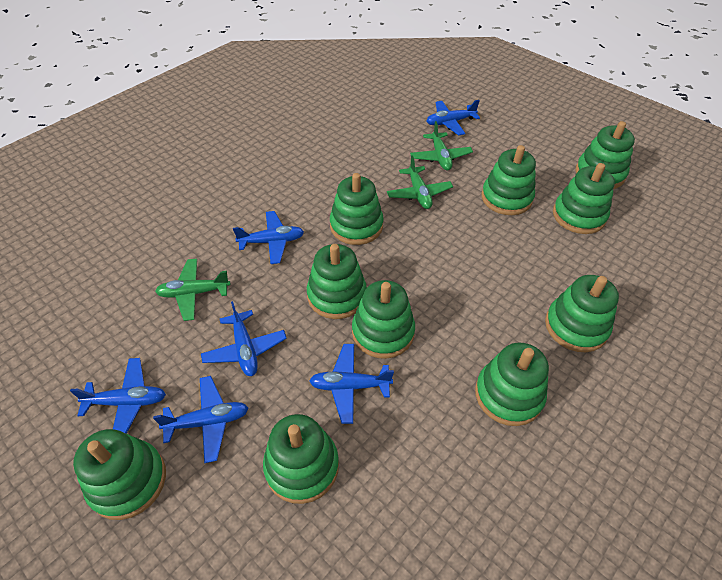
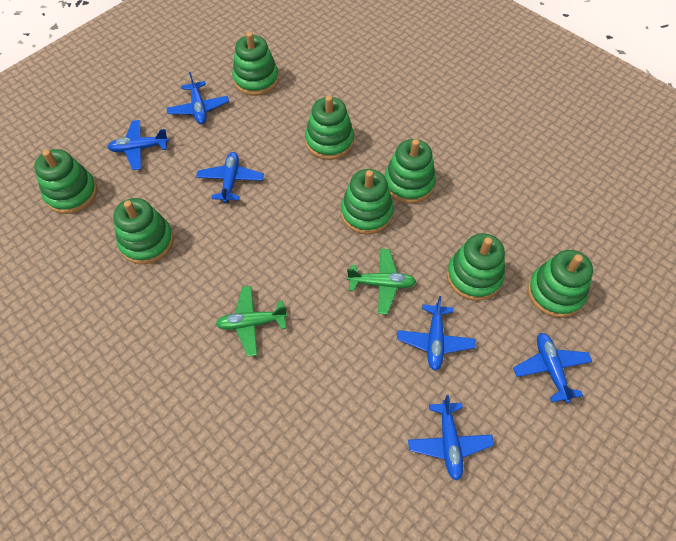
green plane: [155,258,230,321] [387,155,453,209] [410,121,473,171] = 3 -> [216,286,288,357] [347,249,416,314] = 2
green stacking toy: [73,429,166,520] [263,414,339,504] [307,244,367,319] [330,173,384,245] [352,280,415,359] [475,343,549,426] [481,145,536,215] [545,275,619,352] [553,163,615,234] [576,121,635,189] = 10 -> [34,149,97,214] [113,198,174,264] [232,32,279,96] [305,96,354,160] [341,169,394,235] [385,139,436,204] [447,233,505,301] [528,250,593,318] = 8

